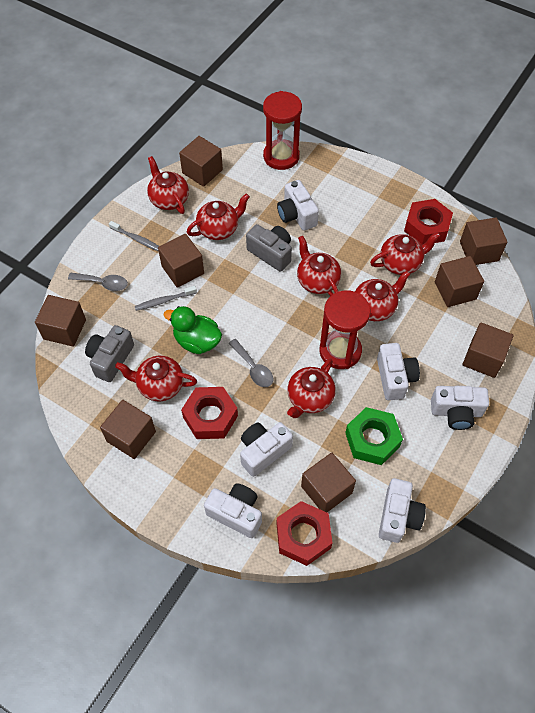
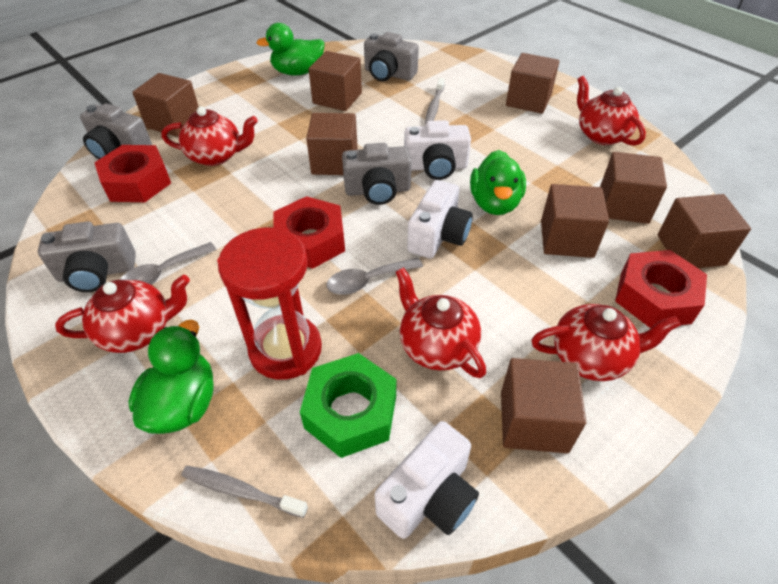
green duck: [164,306,222,354] = 1 -> [128,320,214,434] [256,23,325,76] [470,150,526,215] = 3
grey camera: [85,325,134,382] [246,224,292,272] = 2 -> [38,221,136,292] [80,103,152,159] [342,143,412,205] [364,32,419,82] = 4
red hourglass: [263,91,302,170] [320,290,371,369] = 2 -> [217,228,322,380] = 1
red teapot: [115,356,197,401] [147,156,189,214] [187,194,250,240] [287,359,336,418] [297,236,341,296] [355,271,410,321] [370,232,440,275] = 7 -> [55,275,190,353] [161,106,258,166] [396,267,486,378] [532,304,681,381] [577,76,646,146] = 5
white camera: [204,483,262,538] [240,422,293,477] [277,180,319,231] [377,343,420,400] [379,478,426,543] [431,386,489,430] = 6 -> [375,421,479,539] [404,120,471,180] [407,180,473,259] = 3

